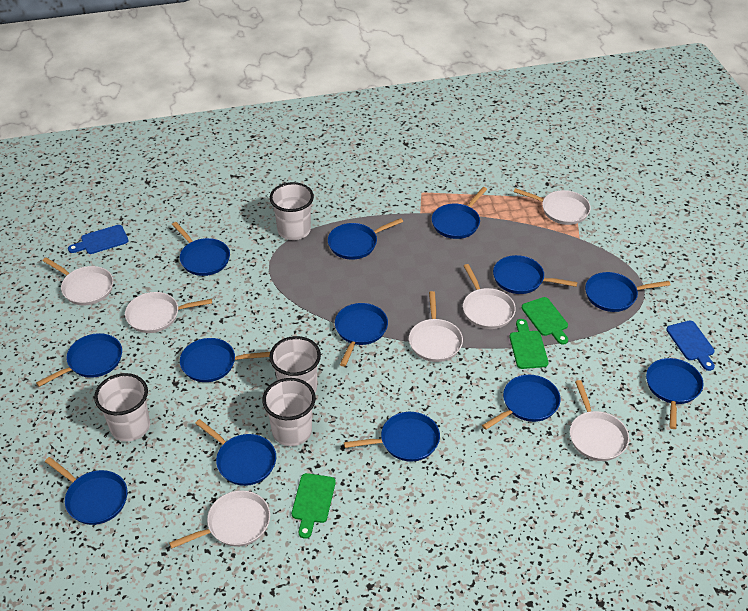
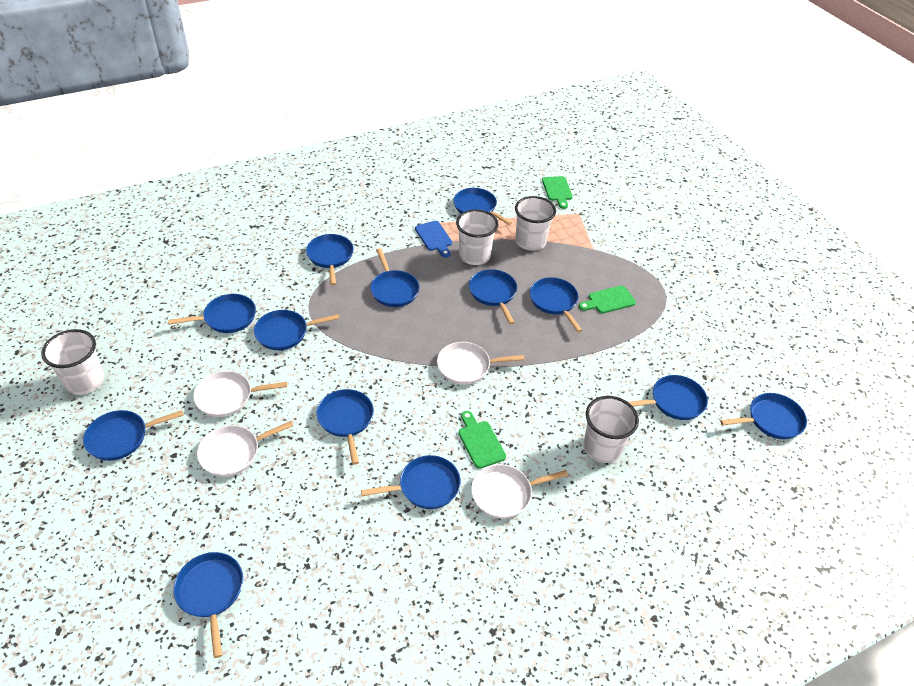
blue cutting board: [68,225,129,254] [666,321,715,371] = 2 -> [415,221,452,258] = 1
white pan: [43,257,113,305] [125,292,212,333] [169,490,270,548] [409,291,463,362] [463,264,516,329] [514,188,591,225] [570,380,629,461] = 7 -> [193,371,287,417] [197,421,293,477] [437,342,525,385] [471,464,568,519] = 4

